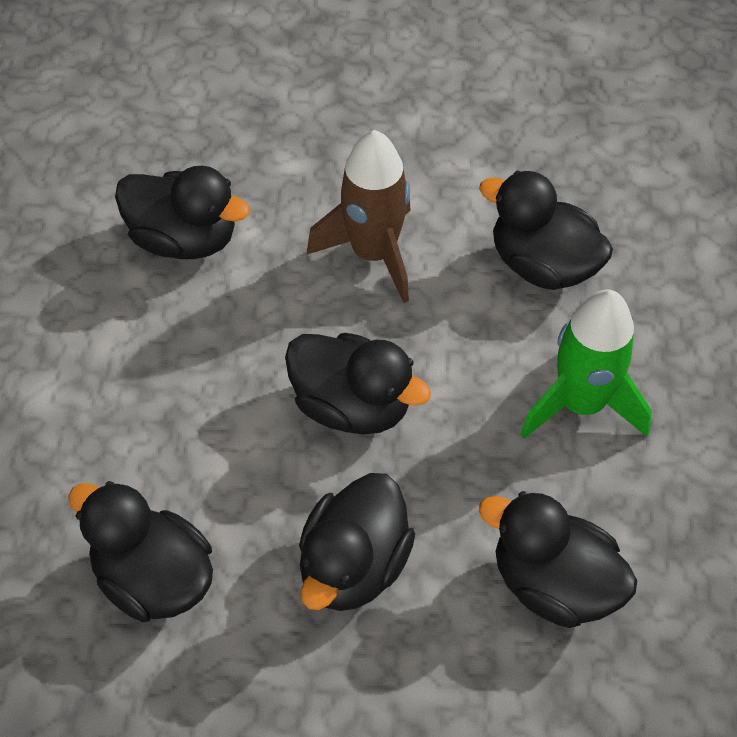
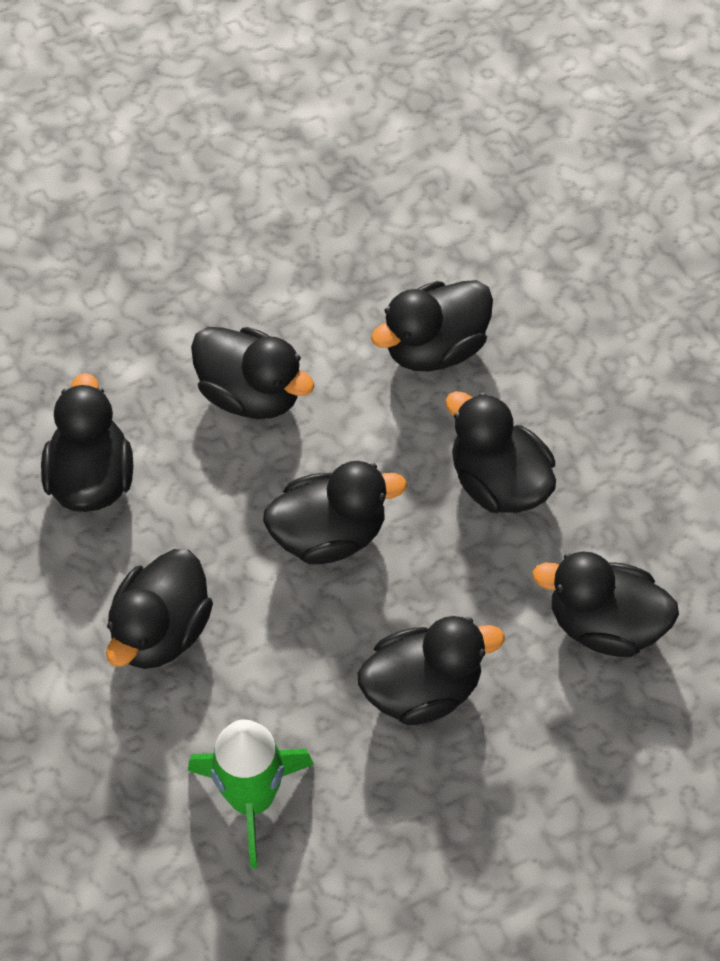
black duck: [68,481,213,622] [115,166,250,259] [285,333,431,435] [299,473,415,611] [479,171,613,290] [479,491,637,628] = 6 -> [41,373,133,512] [106,549,213,669] [191,327,314,419] [263,461,407,564] [357,616,504,725] [371,280,493,371] [446,391,556,513] [532,551,679,657] = 8
brown rocket: [307,130,411,303] = 1 -> none = 0

